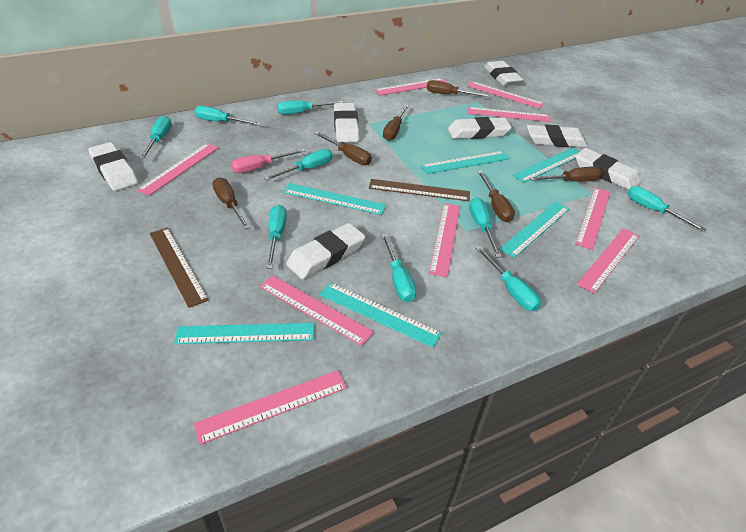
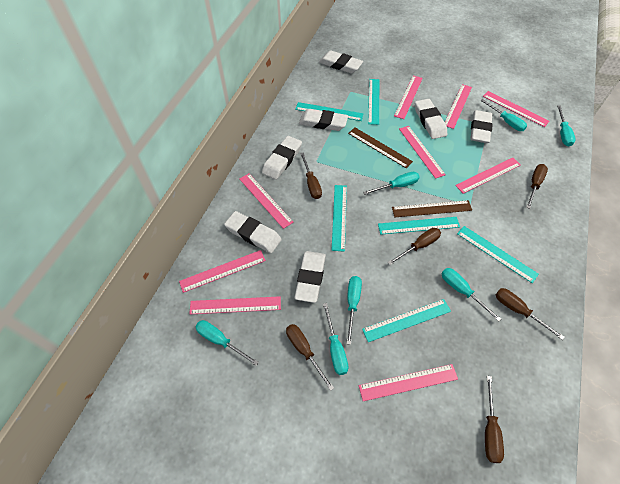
pink screwdriver: [231,149,305,173] = 1 -> none = 0
turquoise screwdriver: [140,116,172,159] [194,106,261,125] [264,149,332,180] [266,205,287,268] [277,100,343,115] [382,234,416,302] [469,198,502,258] [475,246,541,311] [627,186,706,232] = 9 -> [195,320,259,366] [323,303,348,375] [346,276,362,345] [363,172,420,195] [442,268,501,322] [480,99,527,131] [557,105,576,147] = 7

